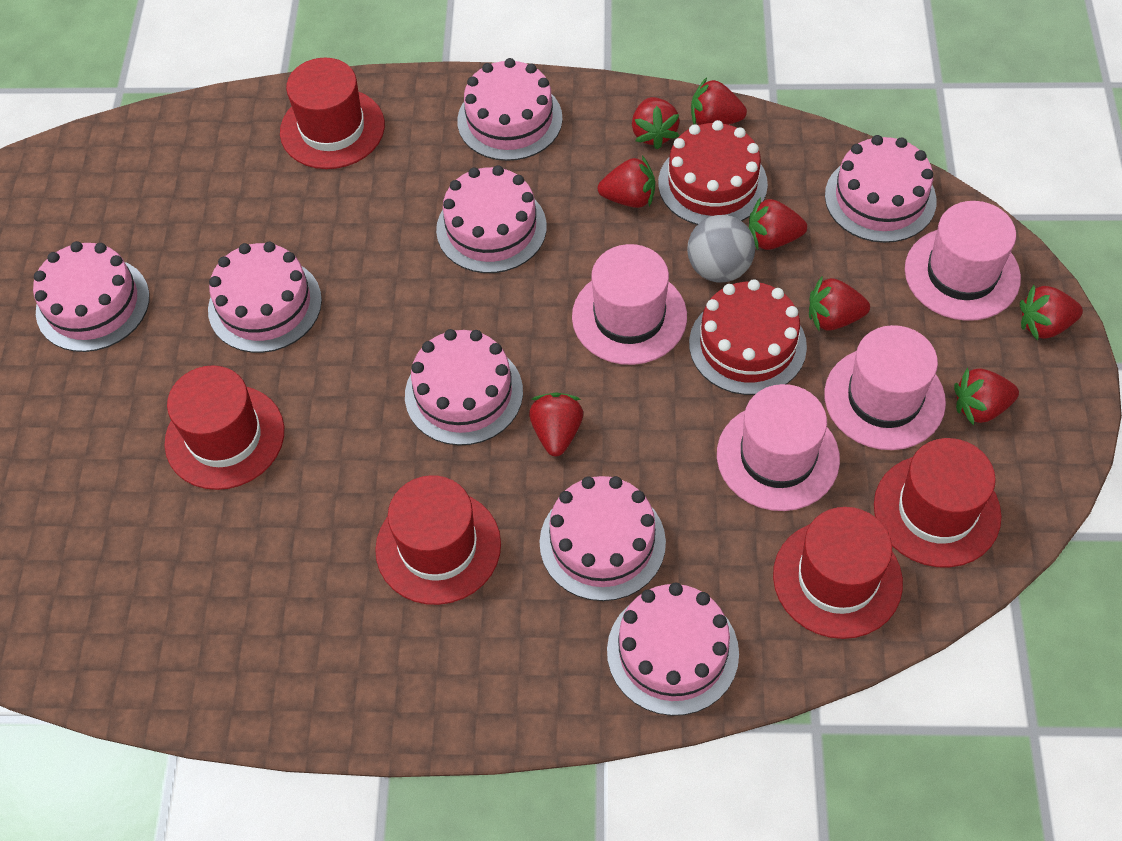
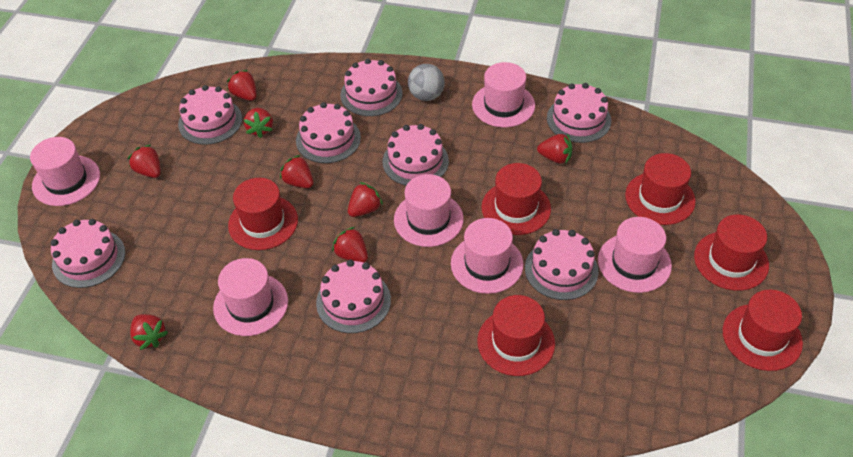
pink hat: [572,244,687,365] [717,384,840,511] [824,325,946,450] [905,201,1021,321] = 4 -> [30,137,100,206] [213,258,288,336] [394,174,464,247] [451,218,524,294] [472,62,535,128] [598,217,672,293] = 6
red cake: [658,120,768,225] [689,279,807,395] = 2 -> none = 0
red hat: [165,365,284,490] [280,58,385,169] [375,475,501,605] [773,507,903,639] [874,438,1002,568] = 5 -> [228,178,298,250] [477,295,555,376] [482,163,551,235] [625,153,696,225] [694,215,769,291] [723,290,803,371] = 6

